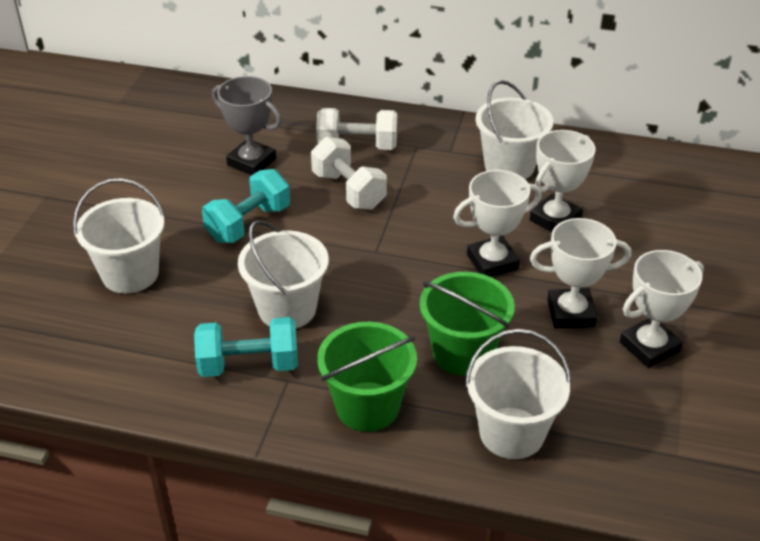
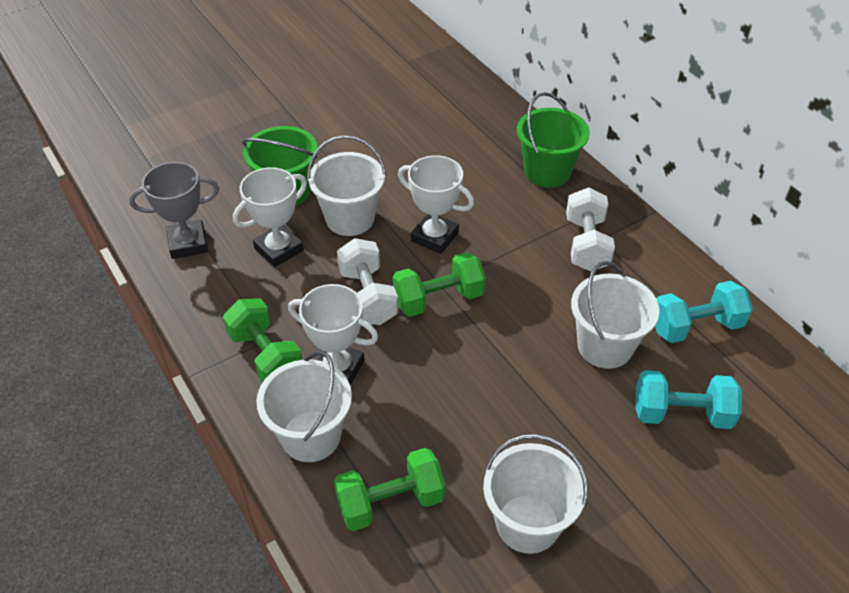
green dumbbell: none = 0 -> [223,298,302,383] [334,448,446,531] [393,252,486,317] = 3
white trophy: [453,170,542,277] [530,130,595,232] [530,218,631,329] [620,250,704,368] = 4 -> [233,167,307,267] [288,284,378,385] [398,155,474,254] = 3

